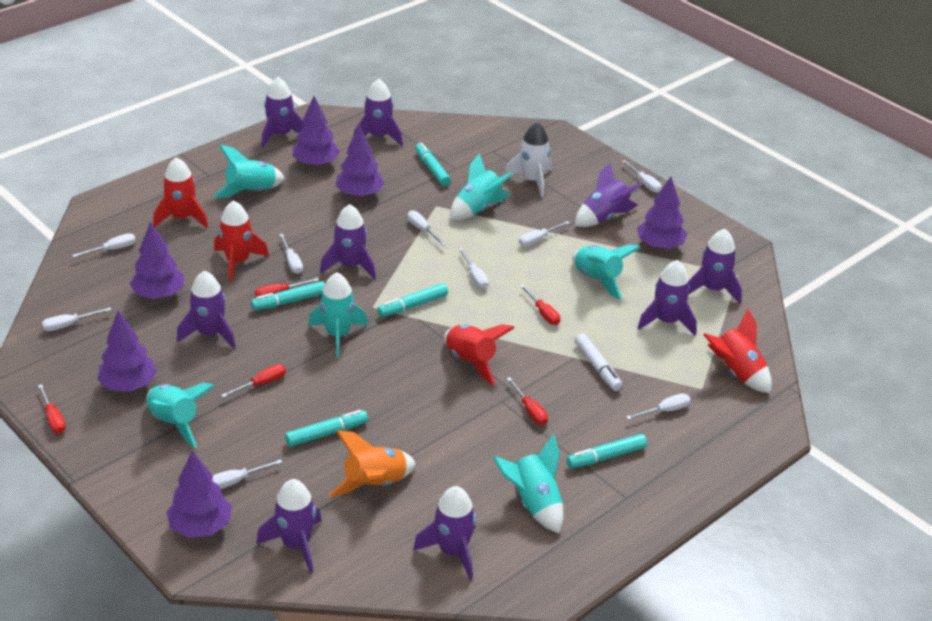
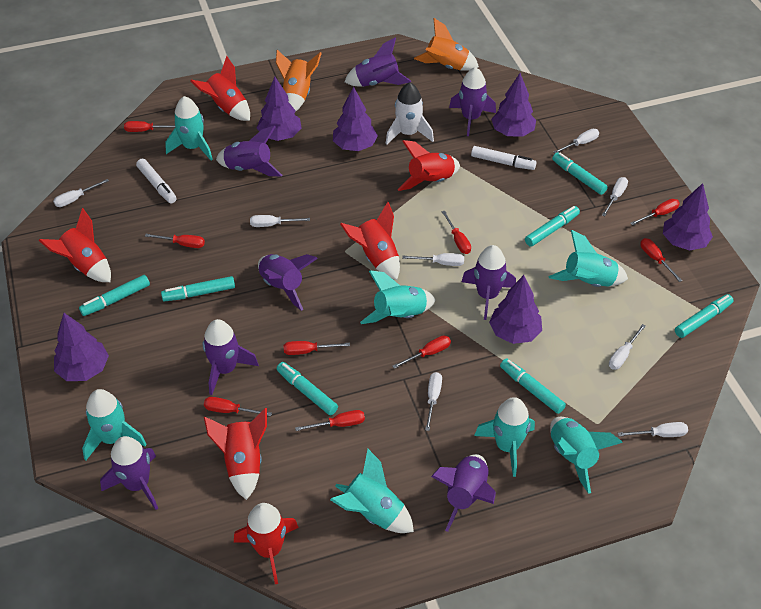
orange rocket: [329,430,416,497] = 1 -> [276,50,322,112] [414,18,479,71] = 2
purple rocket: [177,271,236,349] [257,479,322,573] [261,77,304,148] [320,204,376,279] [354,79,403,146] [413,486,476,580] [575,162,642,227] [637,260,697,336] [689,229,742,304] = 9 -> [100,436,158,510] [203,319,259,395] [216,126,282,176] [258,254,318,311] [345,37,411,87] [431,454,496,532] [449,67,496,136] [462,245,516,320] = 8
red rocket: [153,157,208,228] [214,200,269,282] [444,324,515,385] [703,308,772,393] = 4 -> [39,208,111,282] [190,56,250,121] [204,408,267,500] [234,503,299,584] [340,202,400,280] [397,140,460,191] = 6
red screwdriver: [38,384,66,434] [221,364,286,398] [255,278,319,297] [506,377,548,425] [520,285,560,325] = 5 -> [124,121,175,132] [145,234,205,248] [204,397,272,416] [284,341,350,355] [295,410,365,431] [392,335,451,369] [442,211,471,254] [630,199,680,225] [640,238,683,282] = 9
turquoise marker: [251,281,325,311] [285,410,368,447] [377,283,448,317] [415,142,451,186] [566,434,647,468] = 5 -> [79,275,150,316] [161,276,235,301] [277,362,338,415] [500,358,566,414] [525,206,580,247] [552,152,608,195] [675,294,733,338] = 7
turquoise rocket: [146,383,215,448] [213,145,285,198] [308,272,368,358] [450,153,513,220] [492,434,564,533] [572,245,641,300] = 6 -> [82,389,147,461] [165,96,213,161] [330,449,414,533] [360,270,435,324] [474,397,535,477] [549,230,628,287] [550,417,623,494] = 7
white marker: [575,333,623,391] = 1 -> [136,159,177,204] [471,146,537,170] = 2
white screwdriver: [42,307,111,331] [72,233,136,258] [212,459,282,489] [279,234,303,274] [408,210,446,246] [458,248,489,289] [519,221,569,246] [622,160,662,193] [626,393,691,420] = 9 -> [53,179,109,207] [250,215,310,227] [402,253,464,266] [425,372,442,431] [554,129,599,153] [602,177,628,216] [609,324,646,370] [618,422,688,437] = 8

